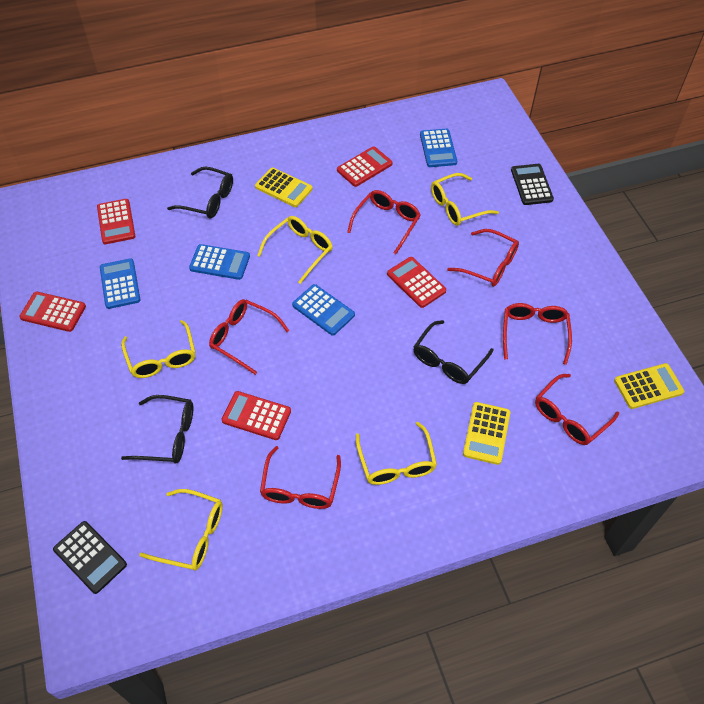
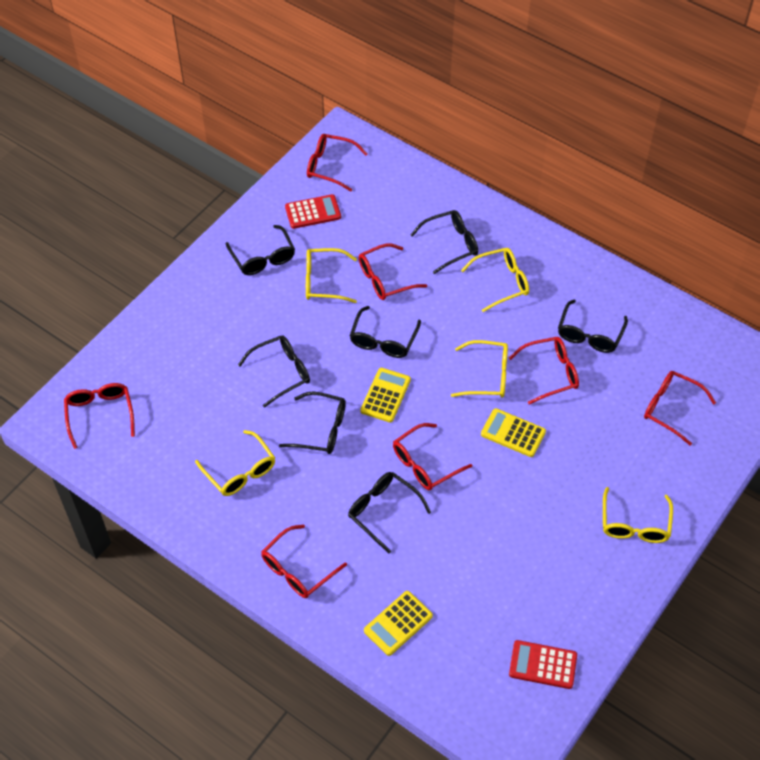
black calculator: [53,521,127,594] [511,164,554,205] = 2 -> none = 0
black glasses: [121,395,193,464] [167,167,233,219] [413,320,494,384] = 3 -> [226,225,295,275] [238,335,310,408] [279,391,346,454] [348,472,431,553] [350,306,421,358] [411,210,478,274] [558,300,628,353] = 7
blue calculator: [100,258,140,309] [189,244,250,280] [292,284,355,335] [420,129,457,167] = 4 -> none = 0
red calculator: [19,291,86,332] [97,199,135,244] [221,391,291,440] [337,146,392,187] [387,257,446,308] = 5 -> [285,194,341,229] [509,640,577,689] = 2
red glasses: [209,299,289,375] [260,446,341,509] [347,190,421,254] [447,229,519,287] [503,303,572,365] [535,374,619,445] = 6 -> [64,383,135,449] [261,524,347,598] [307,134,368,191] [359,244,427,300] [393,423,472,490] [509,337,579,404] [644,371,716,445] = 7

